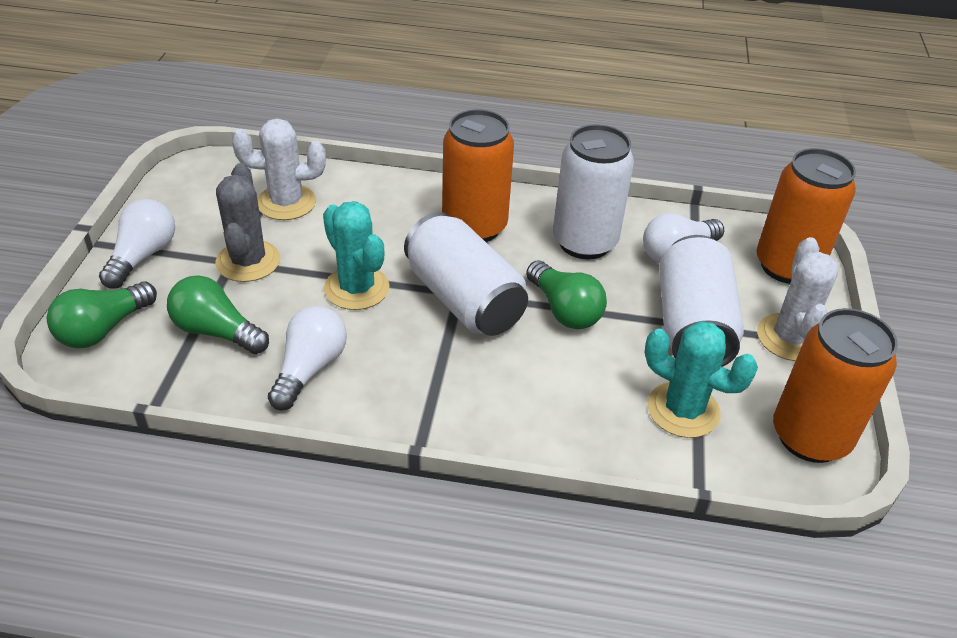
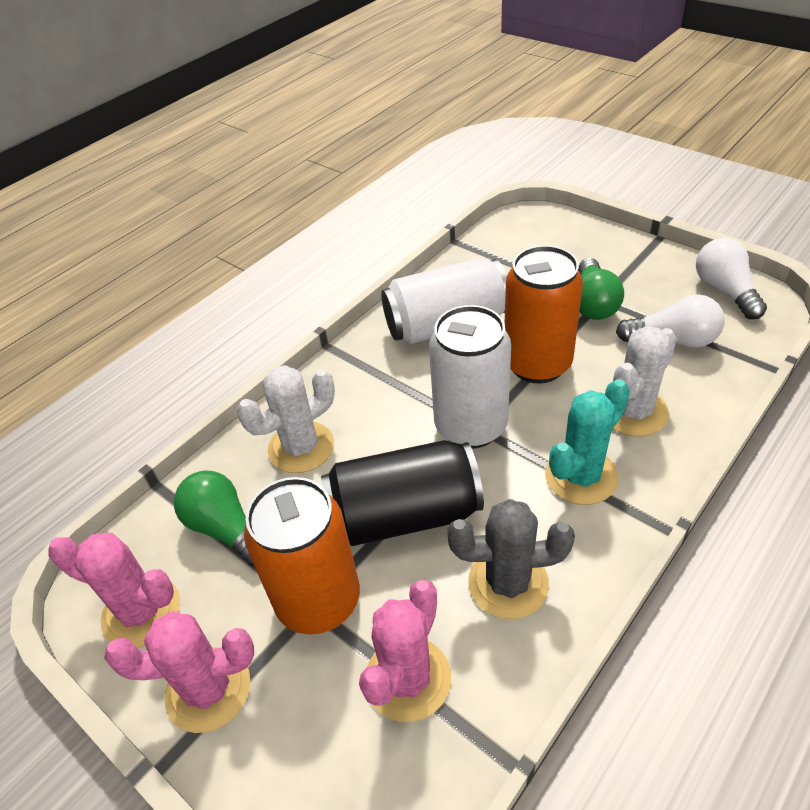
black can: none = 0 -> [321,440,484,546] = 1
green light bulb: [47,282,157,348] [167,275,269,354] [526,260,607,329] = 3 -> [174,470,254,567] [578,258,624,320] = 2
orange can: [442,109,514,242] [756,148,856,284] [773,308,898,463] = 3 -> [244,477,360,634] [505,245,583,384] = 2
pink cactus: none = 0 -> [48,533,180,648] [104,611,254,733] [359,580,451,722] = 3
turquoise cactus: [323,201,389,310] [644,321,758,438] = 2 -> [545,379,630,505] = 1
white can: [404,212,528,336] [553,124,634,260] [659,235,744,367] = 3 -> [381,258,507,344] [429,305,511,449] = 2
white light bulb: [99,199,175,288] [268,306,347,410] [643,213,724,263] = 3 -> [616,294,725,348] [696,238,767,319] = 2

